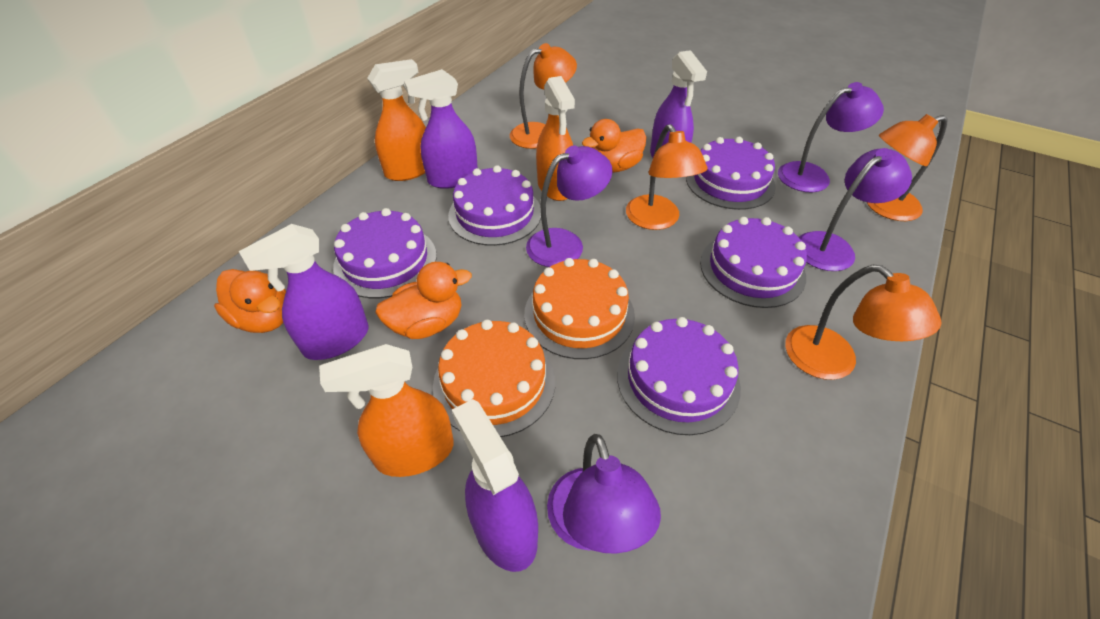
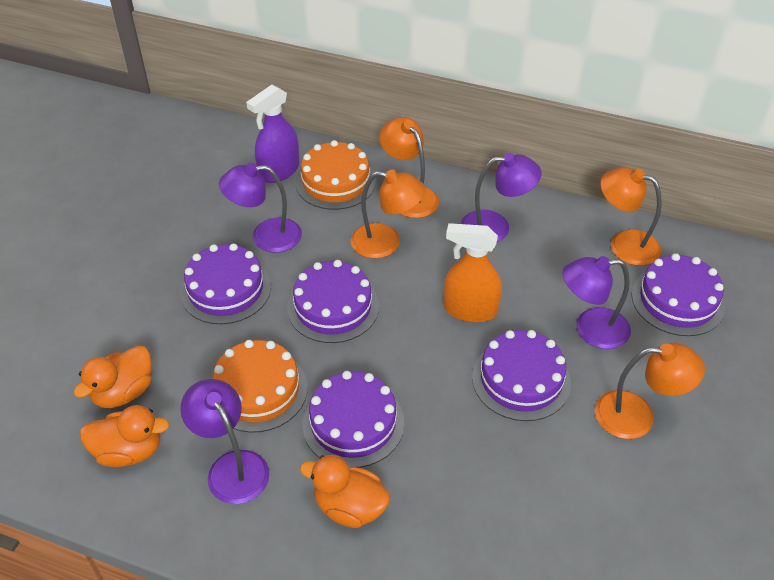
orange spray bottle: [319,344,454,477] [367,59,426,181] [536,76,575,201] = 3 -> [444,223,502,323] = 1
purple spray bottle: [239,224,369,360] [404,69,478,189] [452,399,538,572] [650,50,707,158] = 4 -> [246,85,299,183] = 1

